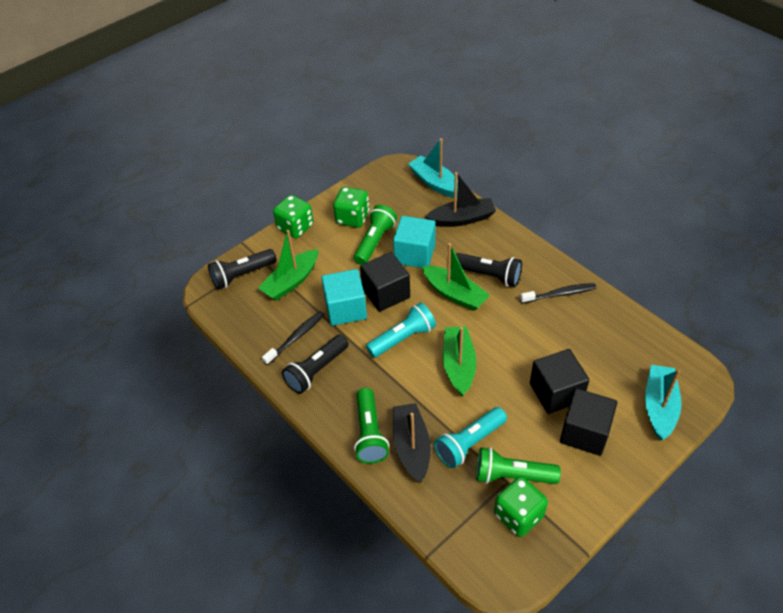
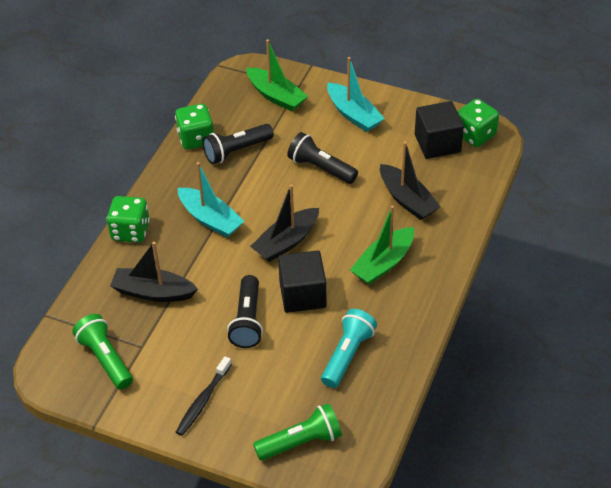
black boat: [393,403,431,483] [425,172,496,227] = 2 -> [110,242,198,302] [250,185,319,262] [380,142,441,220] = 3
black cube: [360,252,410,312] [530,349,589,414] [560,388,617,456] = 3 -> [278,250,326,313] [415,101,464,159] = 2
black toothbrush: [262,311,325,365] [520,283,597,304] = 2 -> [176,356,232,436] = 1
green boat: [258,230,318,300] [422,243,490,311] [442,327,476,396] = 3 -> [246,39,308,112] [350,206,414,285] = 2
green flashlight: [354,205,397,265] [354,388,389,464] [476,447,561,484] = 3 -> [72,314,133,390] [253,403,342,461] = 2
turquoise cube: [321,269,367,326] [393,216,436,268] = 2 -> none = 0
turquoise flashlight: [366,302,436,358] [434,407,507,468] = 2 -> [321,309,377,388] = 1

